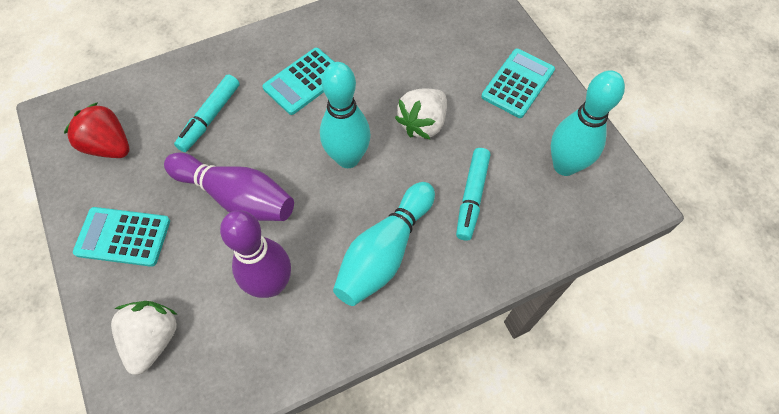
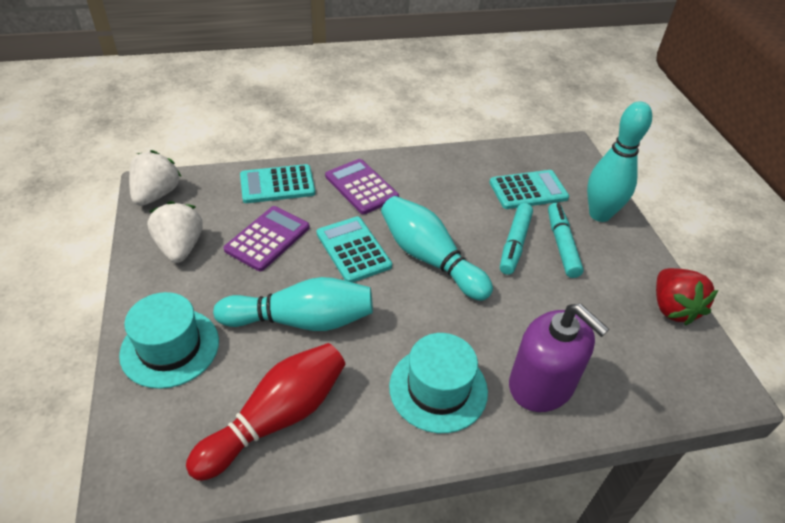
purple bowling pin: [164,153,294,221] [220,210,291,298] = 2 -> none = 0
purple calculator: none = 0 -> [224,206,310,271] [325,159,399,214] = 2
purple soap dispenser: none = 0 -> [509,304,609,412] = 1
red bowling pin: none = 0 -> [186,343,345,481] = 1
turquoise hat: none = 0 -> [119,292,219,389] [389,333,488,433] = 2

